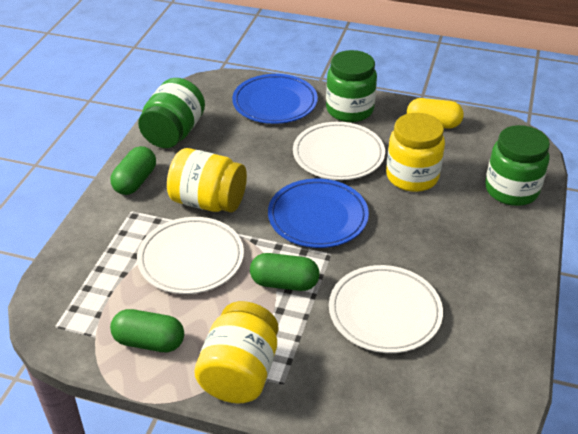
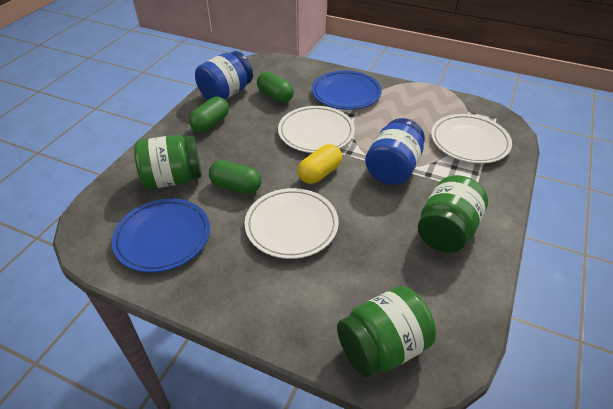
blue jar: none = 0 -> [195,51,253,100] [365,118,425,185] = 2
yellow jar: [167,148,247,212] [194,301,279,403] [386,113,445,192] = 3 -> none = 0

